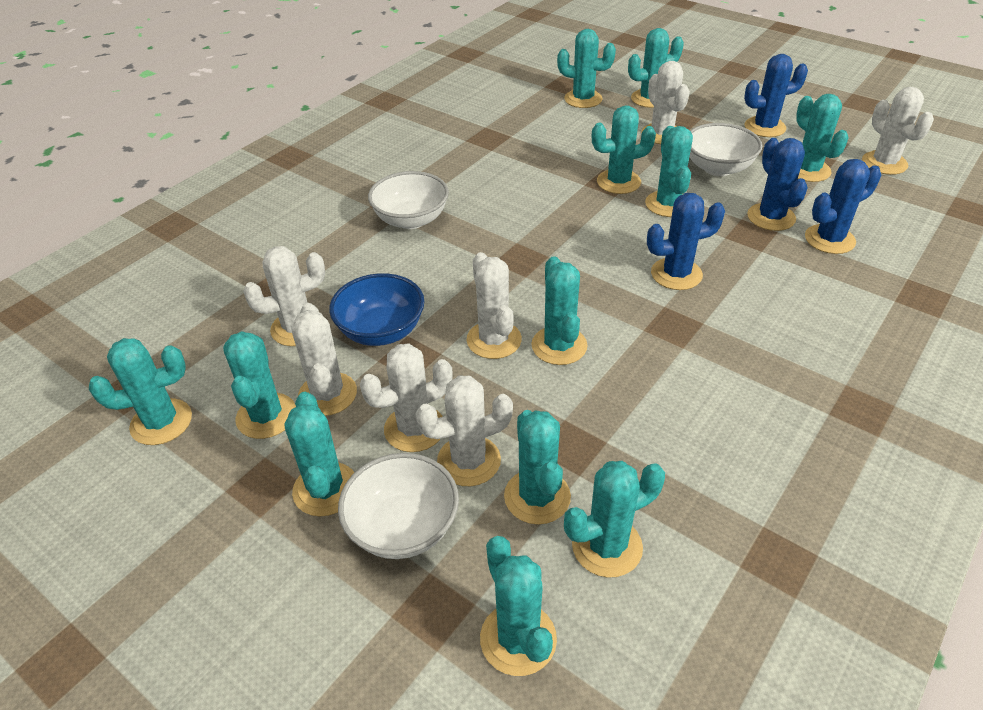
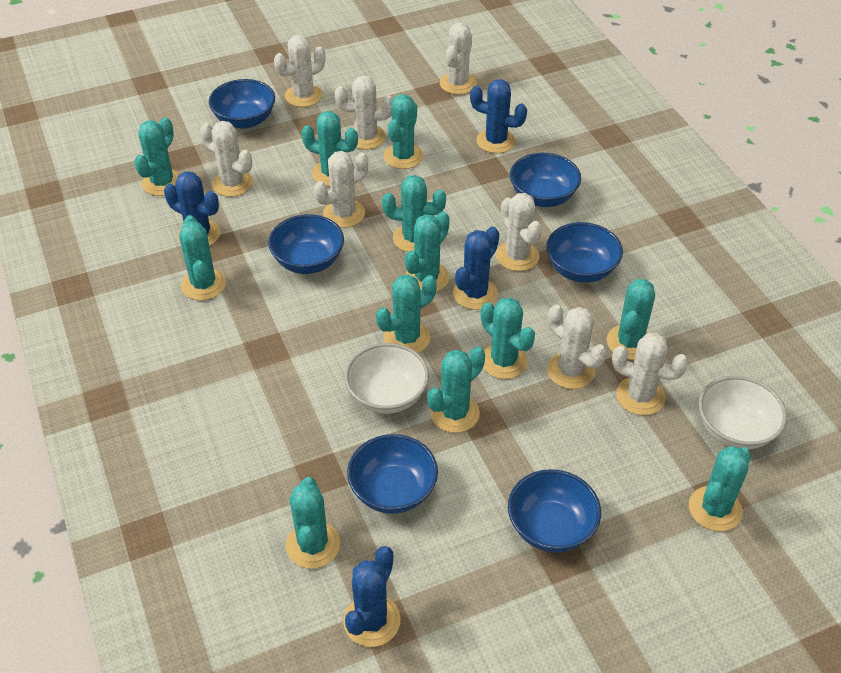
blue bowl: [329,273,425,346] = 1 -> [209,79,275,129] [268,214,344,274] [347,434,438,514] [508,469,601,553] [510,153,581,207] [546,222,623,283] = 6
white bowl: [338,453,459,559] [368,171,449,229] [689,123,763,176] = 3 -> [345,343,429,414] [699,376,787,449] = 2
white cactus: [243,246,325,346] [292,303,357,416] [360,344,453,452] [416,375,513,486] [466,252,522,359] [641,61,690,144] [862,87,934,175] = 7 -> [200,121,253,197] [274,35,325,107] [314,151,368,228] [335,75,393,150] [440,23,477,95] [496,193,542,271] [547,304,607,389] [612,333,689,415] = 8

